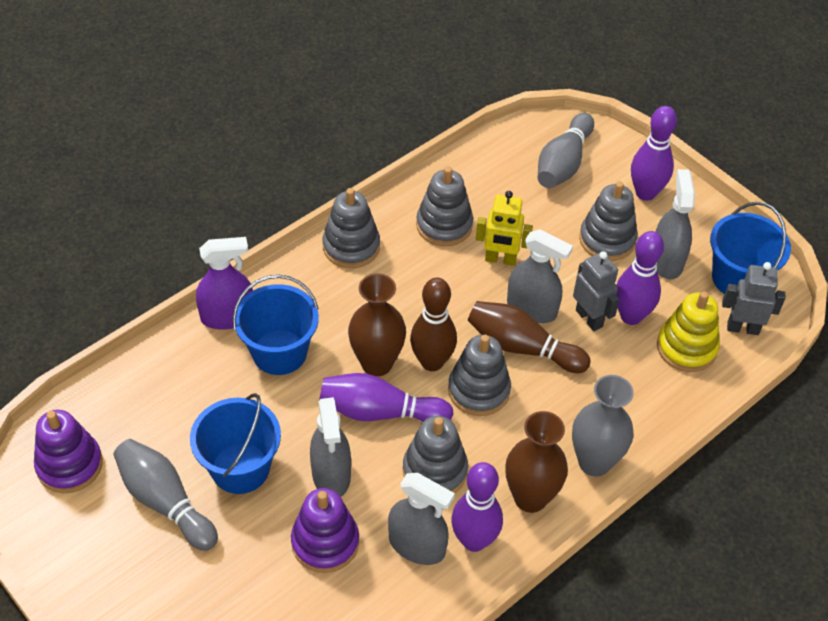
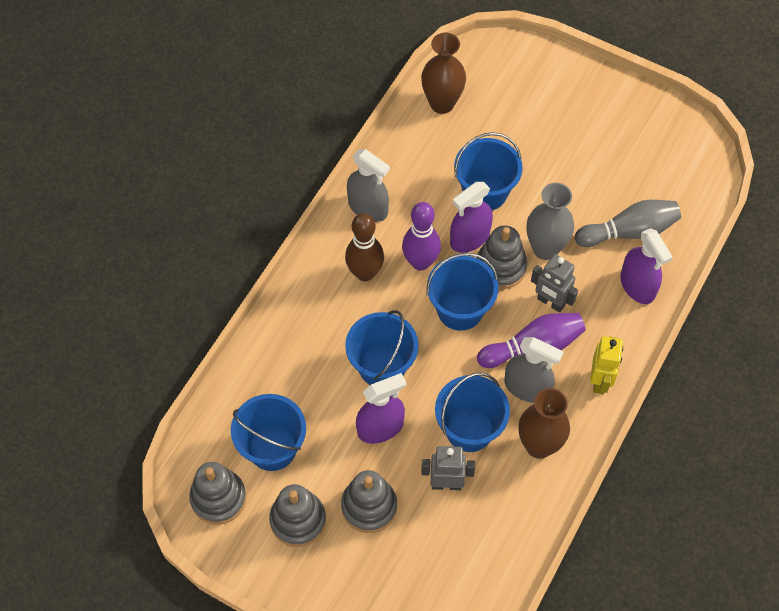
blue bucket: [190,393,281,494] [233,275,319,375] [710,202,791,294] = 3 -> [231,394,306,471] [345,310,419,385] [426,253,498,331] [435,373,510,452] [454,132,523,210] = 5
brown bowling pin: [410,278,457,371] [468,301,591,373] = 2 -> [345,213,384,281] = 1
grey bowling pin: [114,439,218,551] [538,113,594,188] = 2 -> [575,200,681,247] = 1
grey spray bottle: [310,397,351,497] [388,473,455,565] [507,229,573,323] [656,169,695,279] = 4 -> [347,149,390,222] [504,337,564,403] = 2
grey stacking toy: [322,188,380,268] [403,416,468,493] [416,166,473,246] [448,335,511,416] [579,181,638,261] = 5 -> [189,462,246,525] [269,484,326,547] [341,470,397,533] [476,225,527,289] = 4
purple bowling pin: [319,373,453,421] [451,462,503,552] [617,231,664,325] [631,106,677,201] = 4 -> [402,202,441,271] [477,313,586,368] = 2
purple spray bottle: [196,237,253,330] = 1 -> [356,373,406,444] [450,182,493,253] [620,228,673,304] = 3
purple stacking toy: [34,410,103,493] [291,488,359,573] = 2 -> none = 0
yellow stacking toy: [657,291,720,372] = 1 -> none = 0

